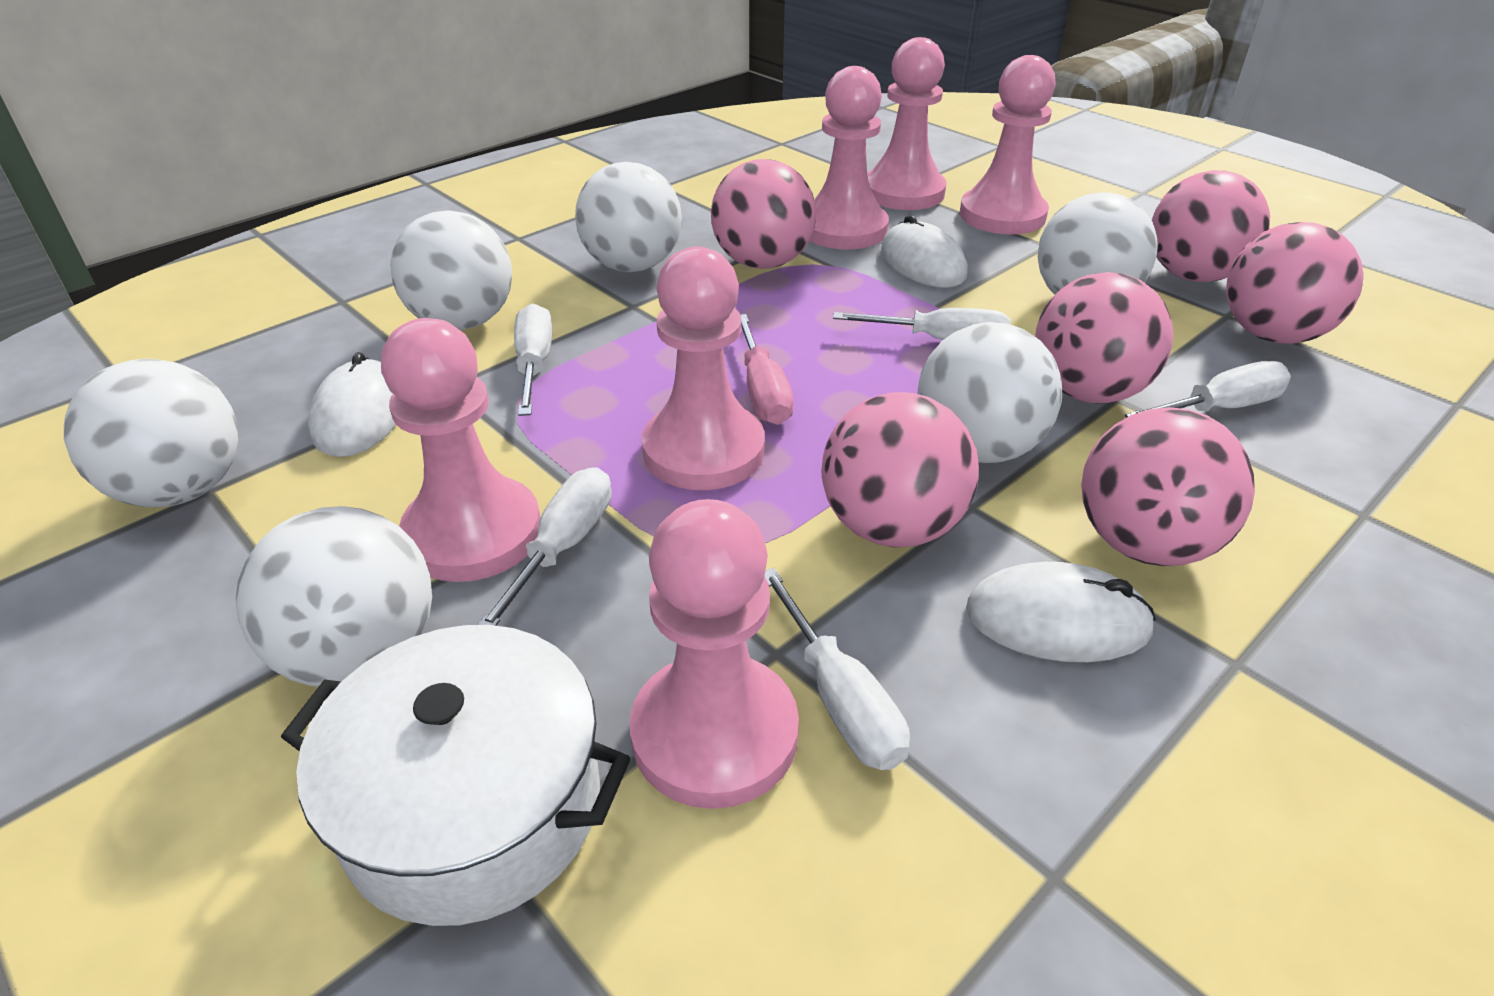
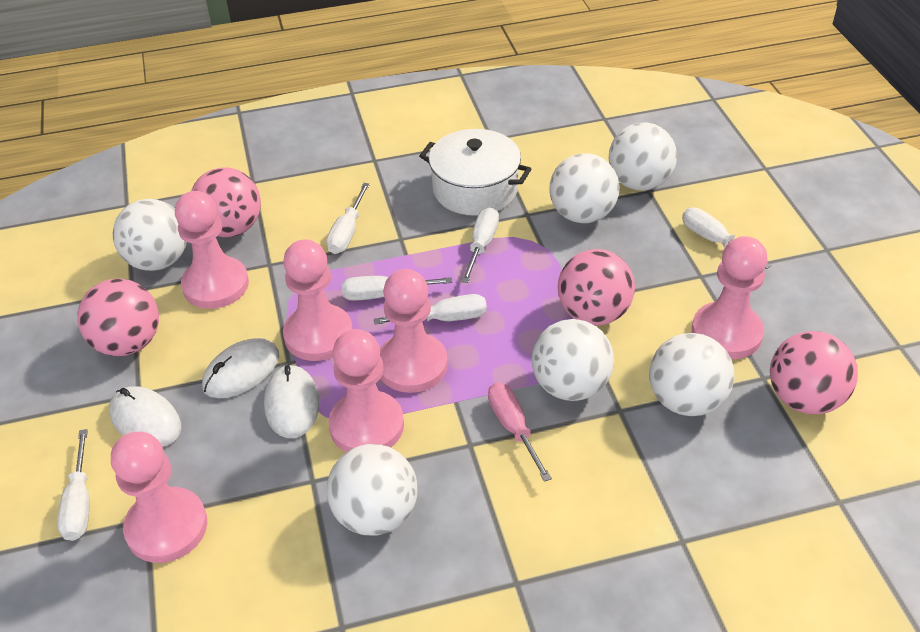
pink ball: [711,159,816,269] [822,392,979,547] [1035,272,1174,403] [1081,407,1255,566] [1152,170,1270,282] [1226,222,1363,344] = 6 -> [77,279,159,356] [191,167,261,237] [558,249,635,326] [770,331,858,414] = 4
white screwdriver: [478,468,612,626] [514,303,552,416] [765,568,910,770] [833,308,1011,340] [1125,361,1291,418] = 5 -> [57,429,89,541] [326,183,370,254] [342,276,452,301] [374,294,487,325] [461,207,499,283] [682,208,771,269] = 6

